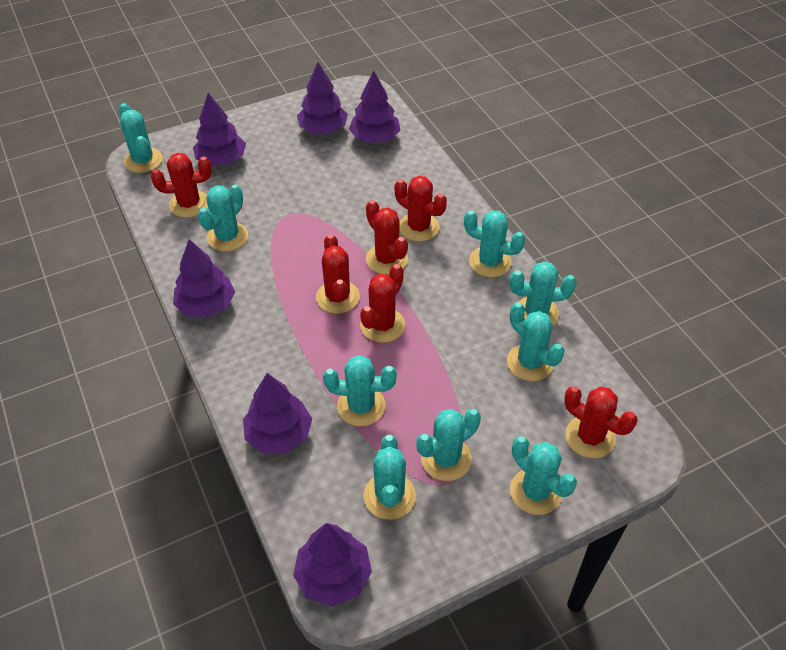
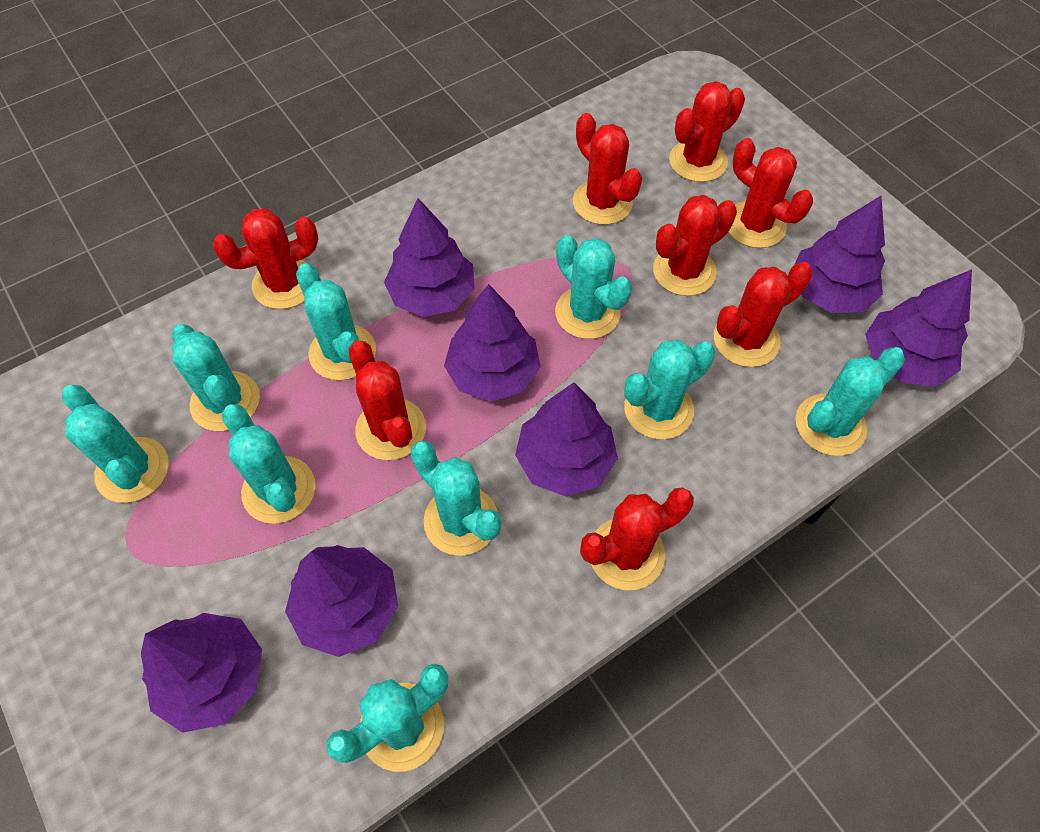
purple tree: [173,239,235,317] [193,93,246,166] [243,373,312,453] [293,523,372,606] [297,62,348,134] [349,71,400,144] = 6 -> [141,613,262,733] [285,545,398,657] [384,198,475,317] [444,284,541,402] [515,382,618,497] [794,196,885,313] [865,270,972,386] = 7
red cactus: [151,153,212,218] [316,234,360,314] [360,264,405,343] [366,200,408,275] [395,176,447,242] [564,386,638,458] = 6 -> [213,208,318,309] [349,340,426,460] [573,113,642,225] [580,488,694,590] [653,195,737,296] [669,81,745,182] [714,262,813,367] [729,138,813,248] = 8

